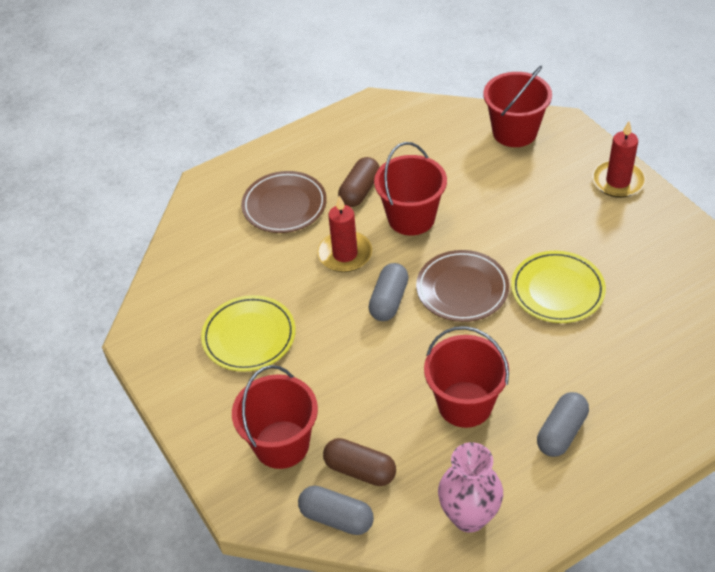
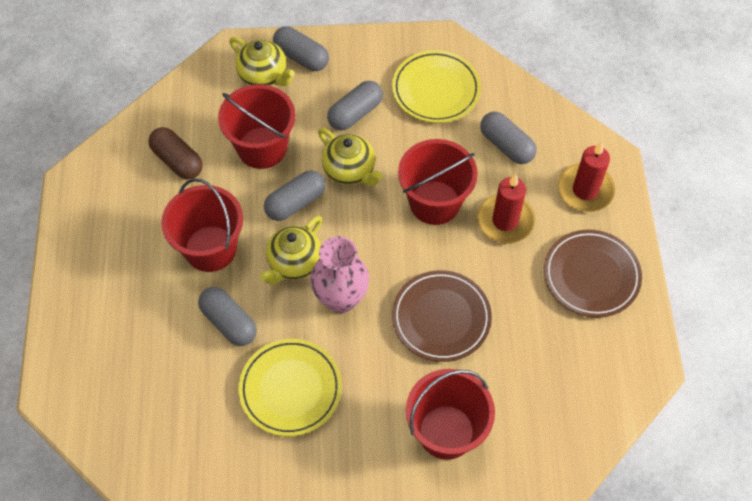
brown capsule: [323,438,396,486] [338,157,380,207] = 2 -> [148,127,203,179] = 1
grey capsule: [298,485,374,535] [368,263,409,321] [537,392,589,457] = 3 -> [198,287,257,346] [264,170,326,221] [273,26,329,71] [327,81,383,131] [480,112,536,164] = 5
yellow teapot: none = 0 -> [229,37,295,86] [260,216,322,285] [318,128,383,186] = 3

